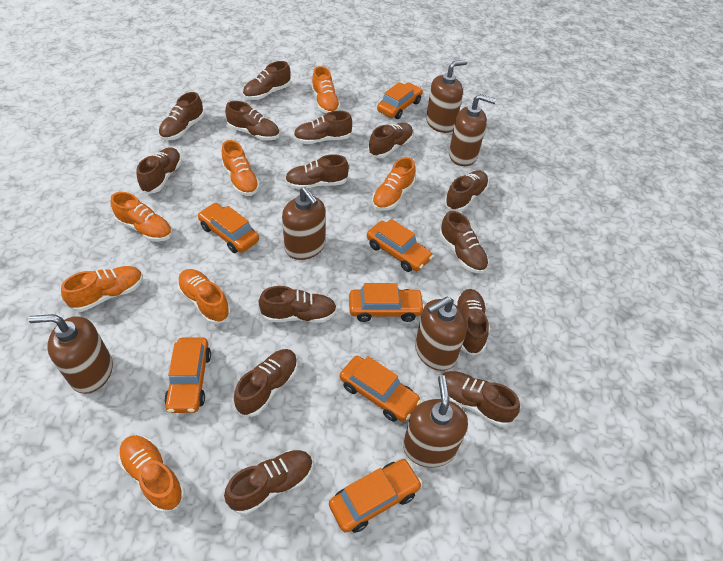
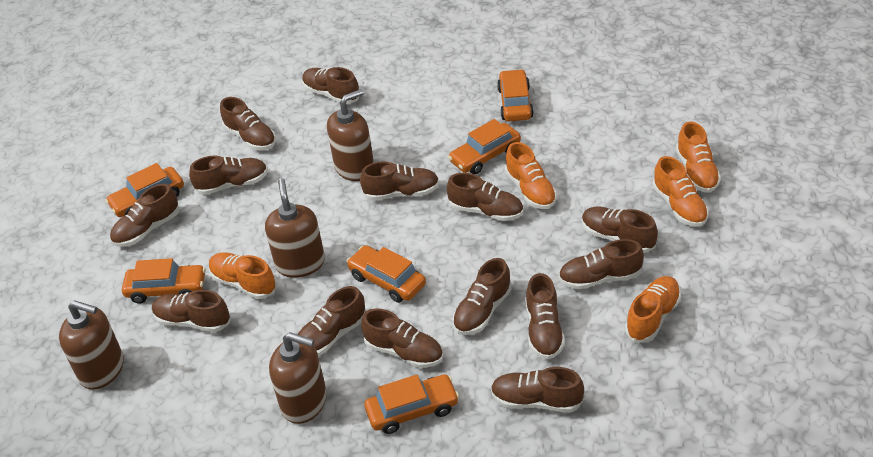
brown soap dispenser: [28,314,113,394] [282,187,325,260] [403,375,468,468] [415,297,467,371] [426,60,467,133] [449,94,496,166] = 6 -> [59,300,124,390] [265,178,325,278] [269,332,327,424] [327,89,374,181] = 4
orange car: [164,337,211,413] [198,203,259,253] [329,459,422,533] [340,356,421,422] [349,283,424,322] [367,219,433,272] [377,82,423,119] = 7 -> [105,163,184,217] [122,258,206,304] [347,245,426,303] [364,374,459,434] [448,119,521,174] [497,69,534,121] = 6
orange shoe: [61,266,143,312] [111,192,172,242] [118,435,185,513] [177,269,231,324] [222,140,260,196] [311,66,341,114] [372,157,415,211] = 7 -> [209,252,277,299] [505,142,557,209] [625,276,681,342] [652,156,708,227] [676,122,721,193] = 5

